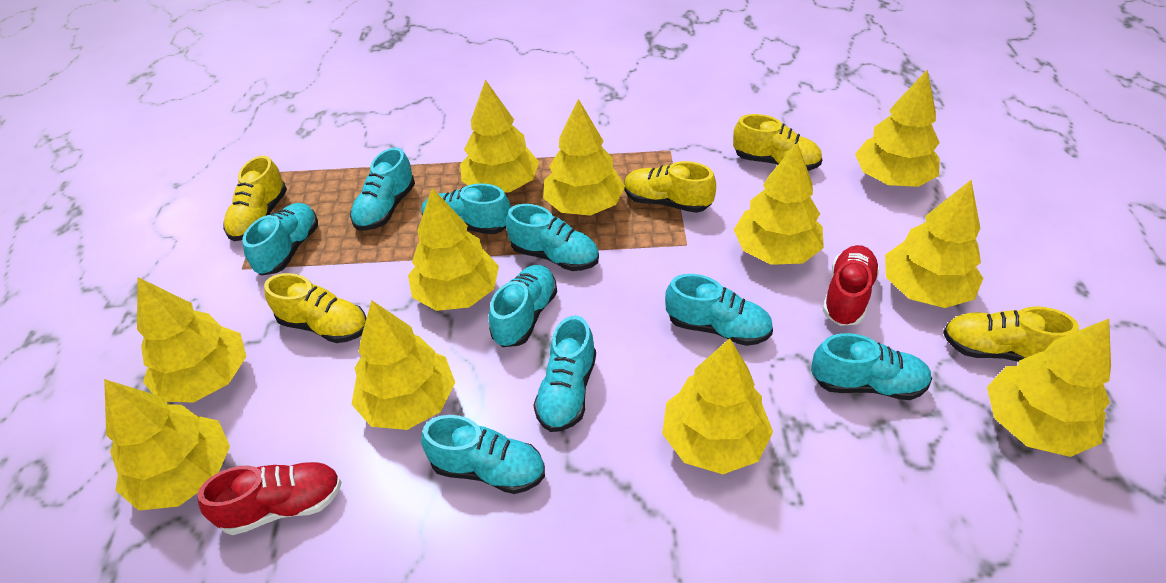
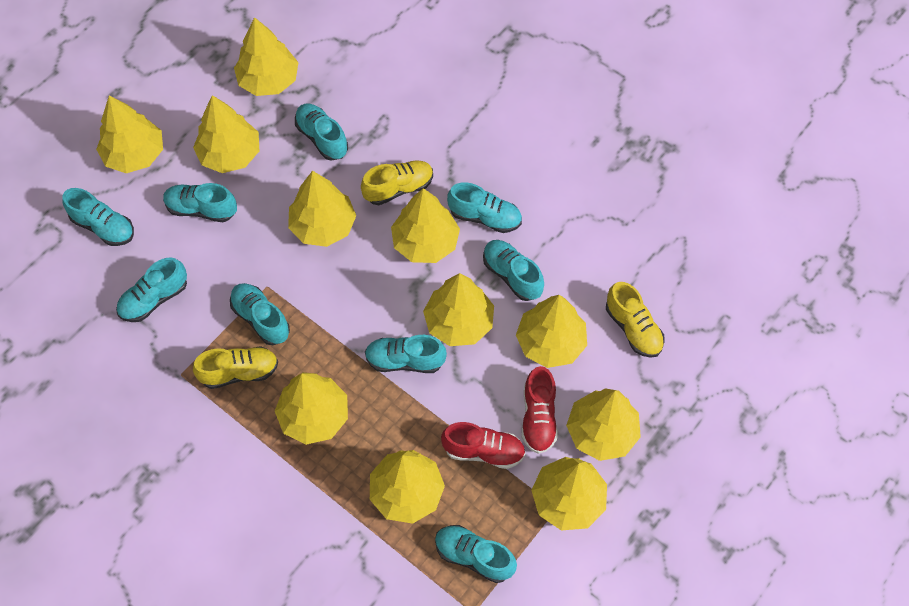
yellow shoe: [223,155,287,241] [264,273,366,343] [624,161,716,213] [733,114,822,171] [943,306,1079,362] = 5 -> [193,346,278,389] [361,160,433,205] [606,282,665,358] = 3

